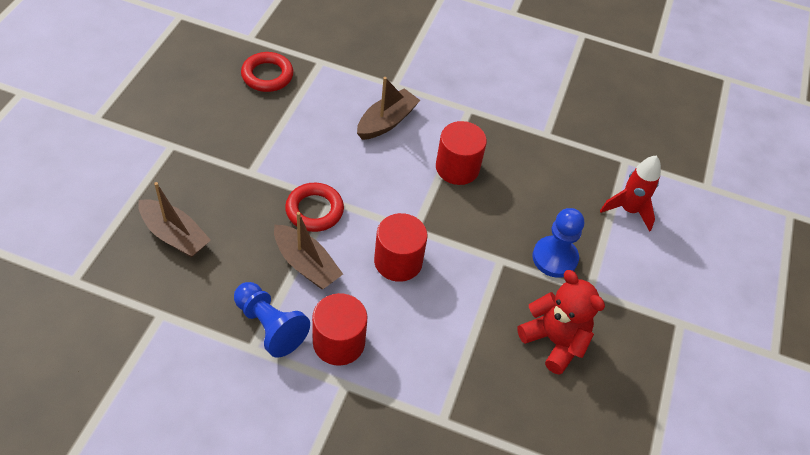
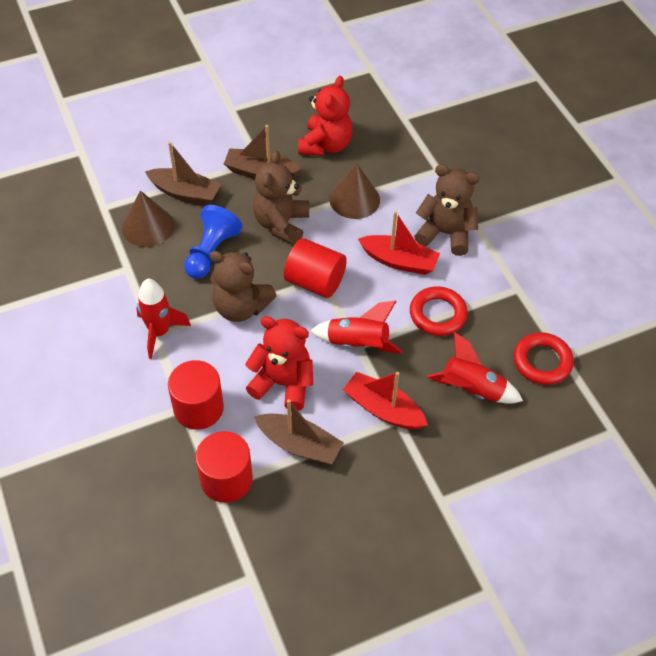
blue pawn: [234,282,310,358] [532,208,584,278] = 2 -> [184,205,242,279] = 1
brown cone: none = 0 -> [122,190,174,247] [329,163,380,219] = 2
brown teddy bear: none = 0 -> [210,251,277,322] [253,151,309,245] [414,164,480,256] = 3
red boat: none = 0 -> [343,372,428,430] [358,211,440,275] = 2
red rocket: [600,156,661,232] = 1 -> [137,279,191,359] [310,301,403,354] [426,332,523,404] = 3
red teddy bear: [517,270,605,375] = 1 -> [245,316,313,411] [298,76,353,156] = 2

